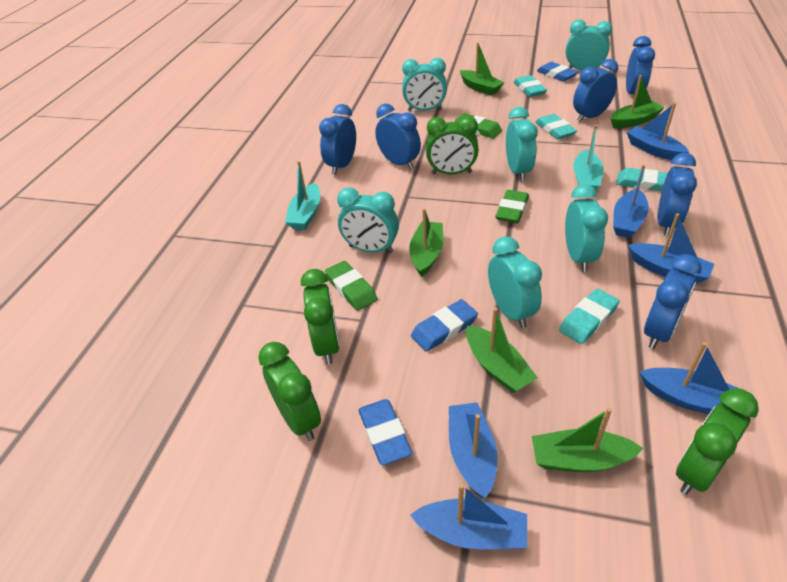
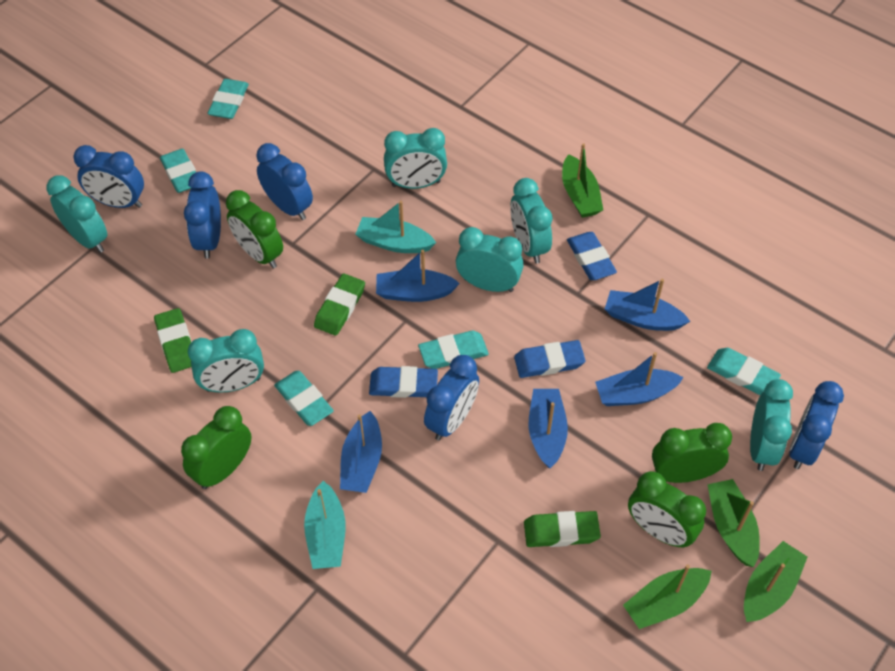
blue boat: [410,484,527,549] [449,402,498,498] [613,164,649,238] [626,103,689,160] [628,213,714,284] [640,342,740,414] = 6 -> [340,411,382,493] [376,250,460,302] [529,389,568,468] [595,352,684,406] [605,279,690,331] = 5
blue clock: [319,104,356,175] [375,103,421,170] [573,59,618,122] [626,36,655,95] [644,254,702,349] [657,153,697,236] = 6 -> [73,145,144,208] [184,172,221,259] [257,143,313,220] [424,355,479,441] [789,381,844,469] = 5
green boat: [409,208,443,277] [460,42,504,95] [466,308,538,393] [532,408,643,472] [611,75,664,128] = 5 -> [562,143,603,218] [623,565,712,629] [707,479,760,567] [744,541,807,622] = 4
turquoise eraser: [514,75,547,97] [535,114,577,139] [559,289,620,344] [616,168,668,191] = 4 -> [160,149,196,193] [207,79,249,119] [274,371,334,426] [418,330,489,369] [707,348,781,395] = 5

